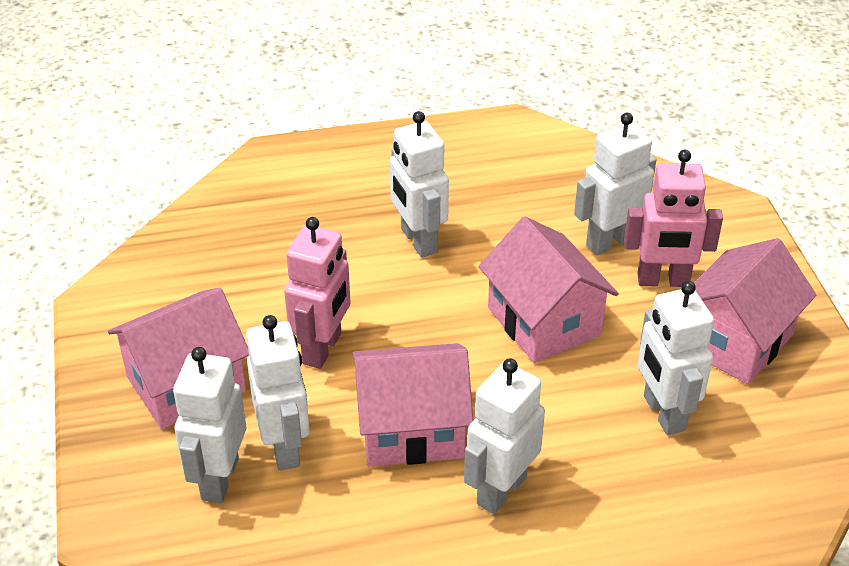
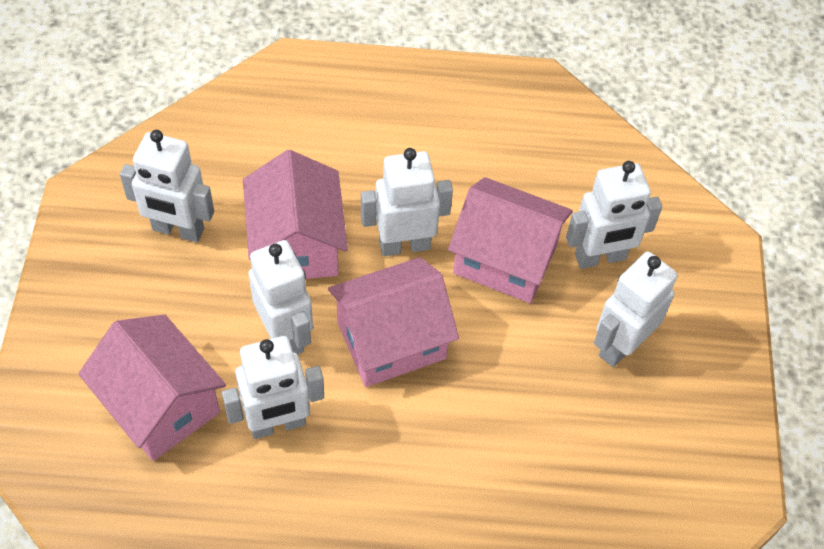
pink robot: [284,217,351,369] [624,150,723,287] = 2 -> none = 0

